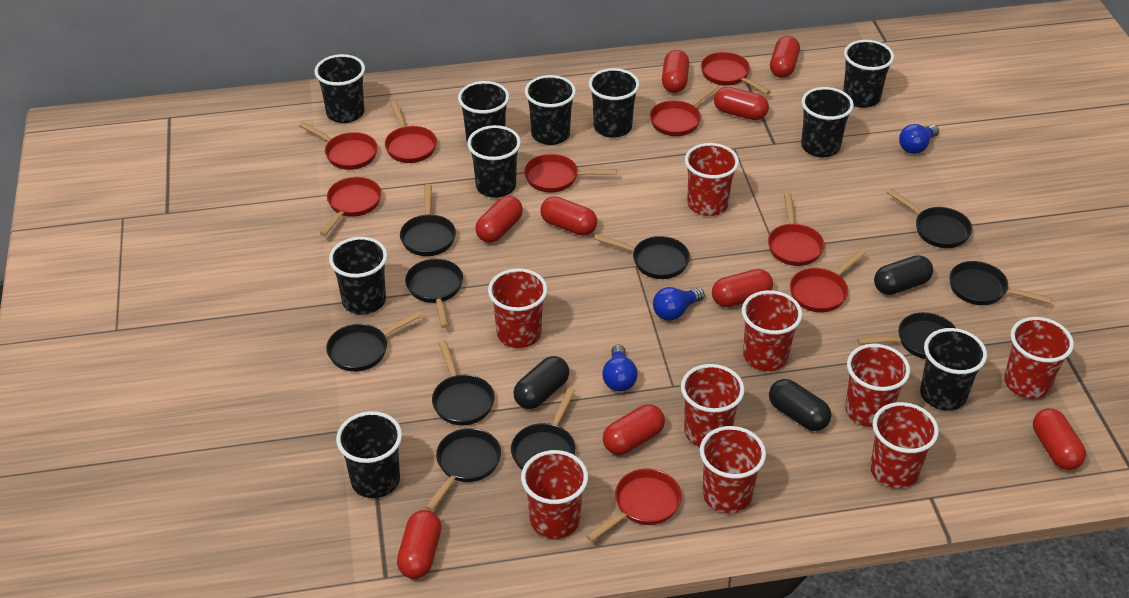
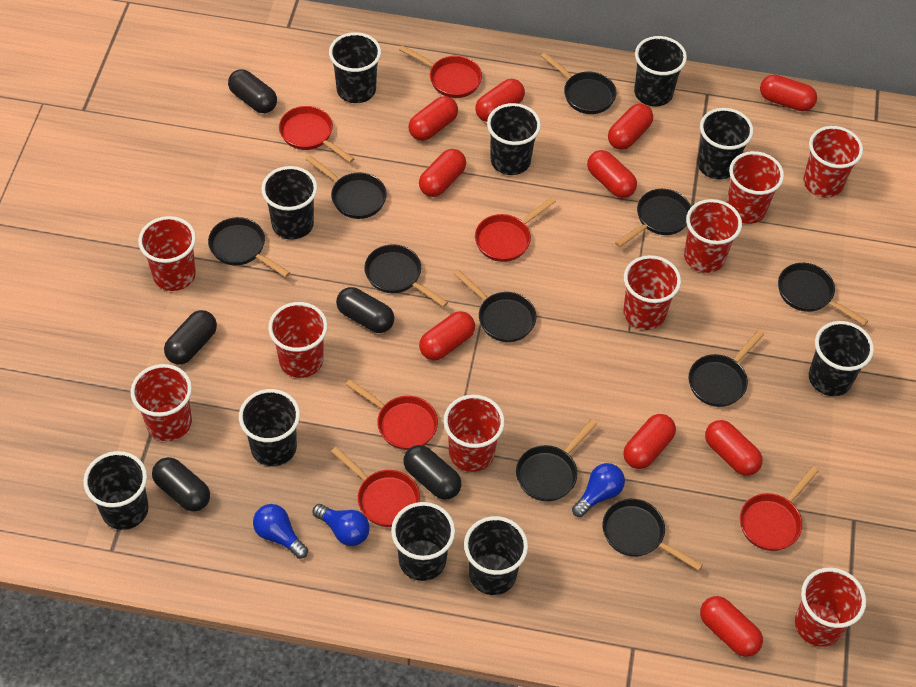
black capsule: [513,356,569,409] [769,379,831,431] [874,255,933,295] = 3 -> [152,457,210,512] [164,310,217,365] [228,69,277,113] [336,287,394,333] [403,445,461,500] = 5
red capsule: [397,510,442,579] [475,196,523,243] [540,196,597,236] [603,404,665,455] [662,50,689,93] [712,269,773,307] [714,87,769,120] [770,36,800,78] [1033,408,1086,470] = 9 -> [409,96,458,141] [419,149,466,197] [419,311,475,360] [475,79,525,122] [587,150,637,198] [608,103,653,150] [623,414,676,469] [700,596,763,657] [705,420,763,476] [760,75,817,111] = 10
red pan: [299,122,378,170] [319,177,381,236] [385,101,437,163] [524,154,617,193] [586,469,681,542] [650,84,719,136] [701,52,771,95] [768,193,825,266] [790,249,866,313] = 9 -> [279,106,355,163] [331,447,420,527] [346,379,438,450] [399,45,482,98] [475,197,556,262] [740,466,818,551] = 6

